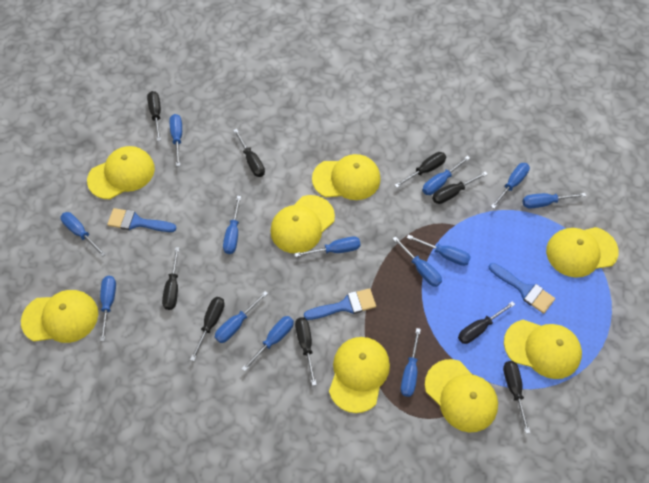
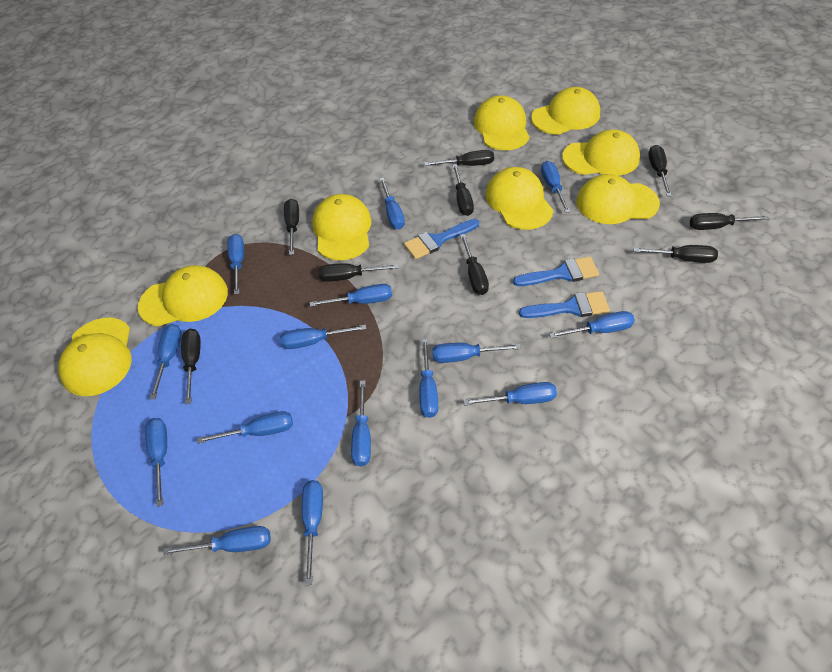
blue screwdriver: [60,212,106,256] [100,276,116,341] [170,114,182,166] [215,291,268,343] [223,196,241,254] [242,316,294,371] [295,236,361,257] [393,236,442,287] [401,328,421,397] [407,235,471,266] [422,156,470,195] [491,163,530,208] [522,193,586,209] = 13 -> [145,418,167,507] [150,324,182,400] [163,526,271,555] [197,411,293,443] [227,234,244,295] [280,325,366,349] [302,480,323,585] [310,284,392,307] [351,381,371,466] [379,178,405,230] [419,339,438,418] [432,343,521,363] [463,382,557,406] [541,161,570,213] [549,311,635,338] = 15

